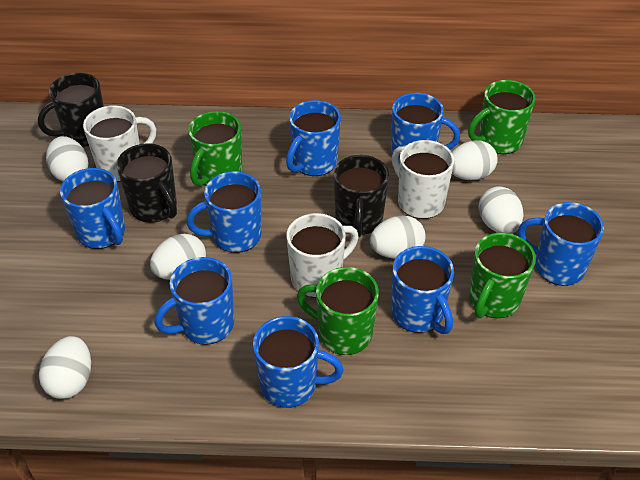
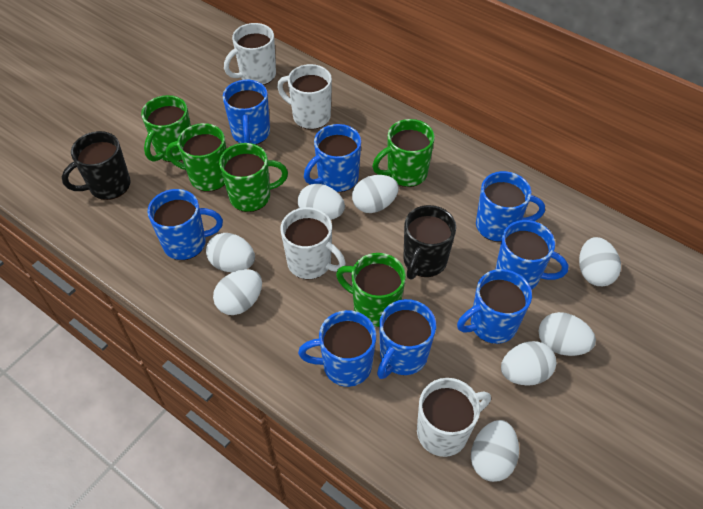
black mug: [38,73,104,147] [117,143,177,223] [334,155,389,237] = 3 -> [62,131,131,200] [403,205,456,280] = 2
green mug: [188,111,243,186] [297,267,379,355] [468,80,536,154] [469,233,536,318] = 4 -> [141,95,191,162] [166,123,226,192] [219,143,288,212] [336,253,406,327] [372,119,435,187] = 5
white egg: [39,336,91,399] [46,136,89,182] [150,234,206,280] [370,215,426,259] [452,140,498,180] [478,186,524,234] = 6 -> [206,233,255,272] [213,269,262,315] [298,184,345,220] [352,175,399,213] [471,420,519,482] [501,341,556,386] [538,312,596,356] [579,237,621,286] = 8
white mug: [83,105,156,182] [286,213,359,298] [392,140,454,219] = 3 -> [224,23,276,85] [277,64,332,130] [280,207,346,279] [417,378,491,457] = 4

